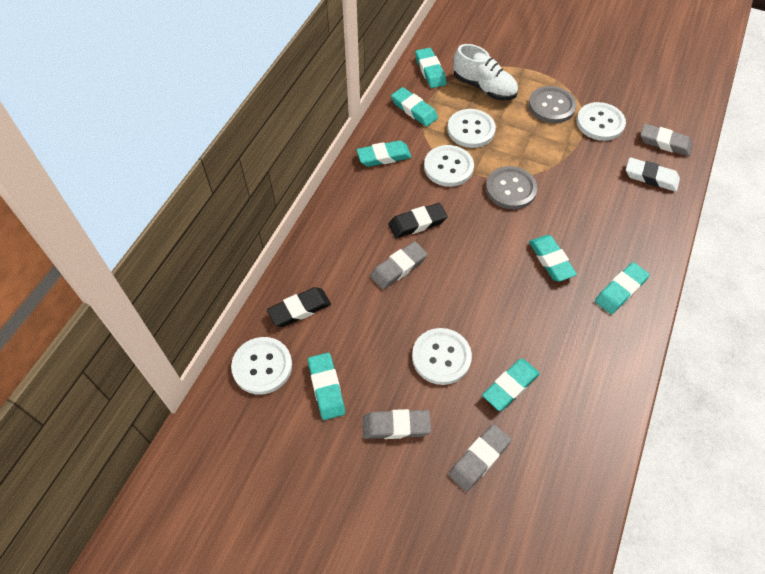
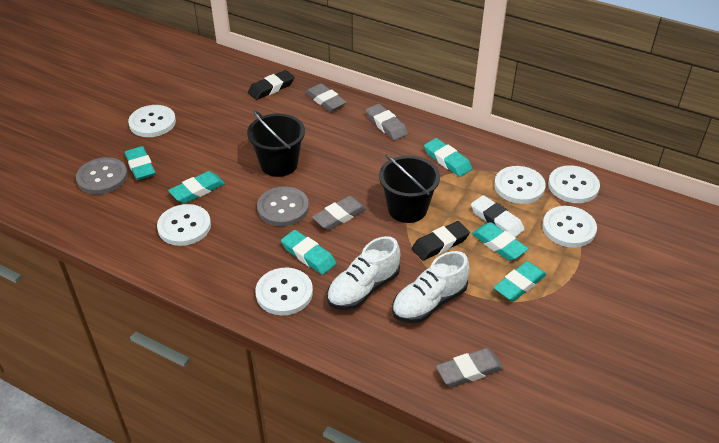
black bucket: none = 0 -> [247,110,305,177] [379,154,440,223] = 2
turquoise eraser: [308,353,345,420] [357,140,411,167] [391,87,438,127] [415,48,447,88] [482,359,540,411] [529,235,577,281] [595,262,650,314] = 7 -> [125,146,155,180] [168,171,225,203] [281,230,336,275] [424,138,472,177] [472,222,529,261] [494,261,547,301] = 6
white button: [231,337,292,395] [412,328,472,385] [424,145,474,187] [447,109,496,148] [576,102,626,141] = 5 -> [128,105,176,137] [157,204,211,246] [255,268,313,315] [494,166,546,204] [542,206,597,248] [548,165,600,203] = 6
white shoe: [453,44,518,101] = 1 -> [327,236,400,310] [392,251,470,323] = 2

